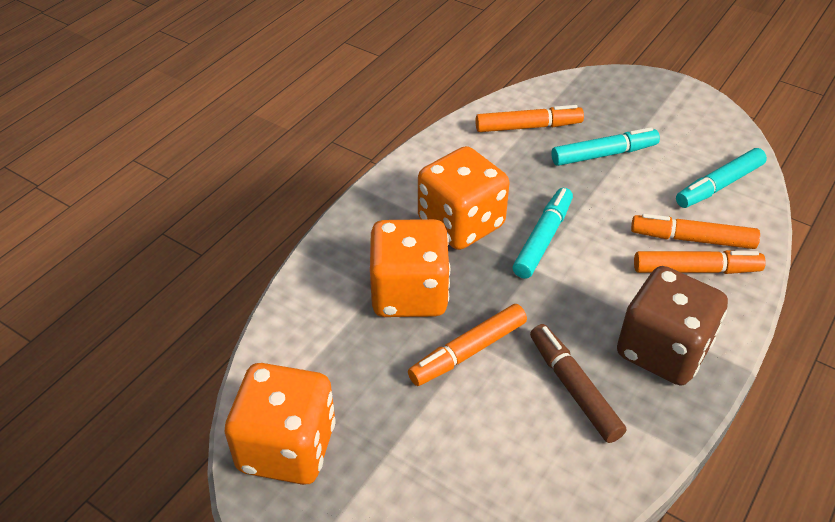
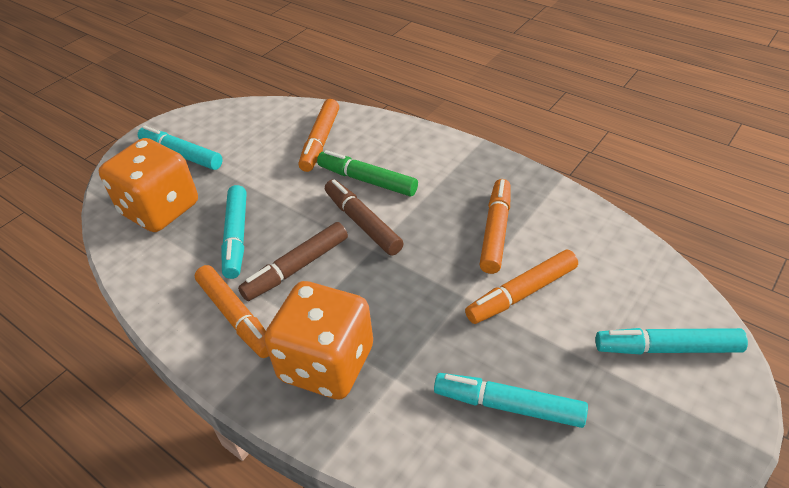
brown dice: [617,266,728,385] = 1 -> none = 0
brown marker: [530,324,626,443] = 1 -> [238,222,348,301] [325,179,404,255] = 2
green marker: none = 0 -> [317,150,418,196] = 1
orange dice: [225,363,336,485] [370,219,450,317] [418,146,510,250] = 3 -> [99,138,198,232] [264,281,373,399] = 2
turquoise marker: [513,188,573,279] [551,127,660,166] [676,148,767,208] = 3 -> [138,126,223,170] [221,185,247,279] [434,373,588,428] [596,328,748,354] = 4

